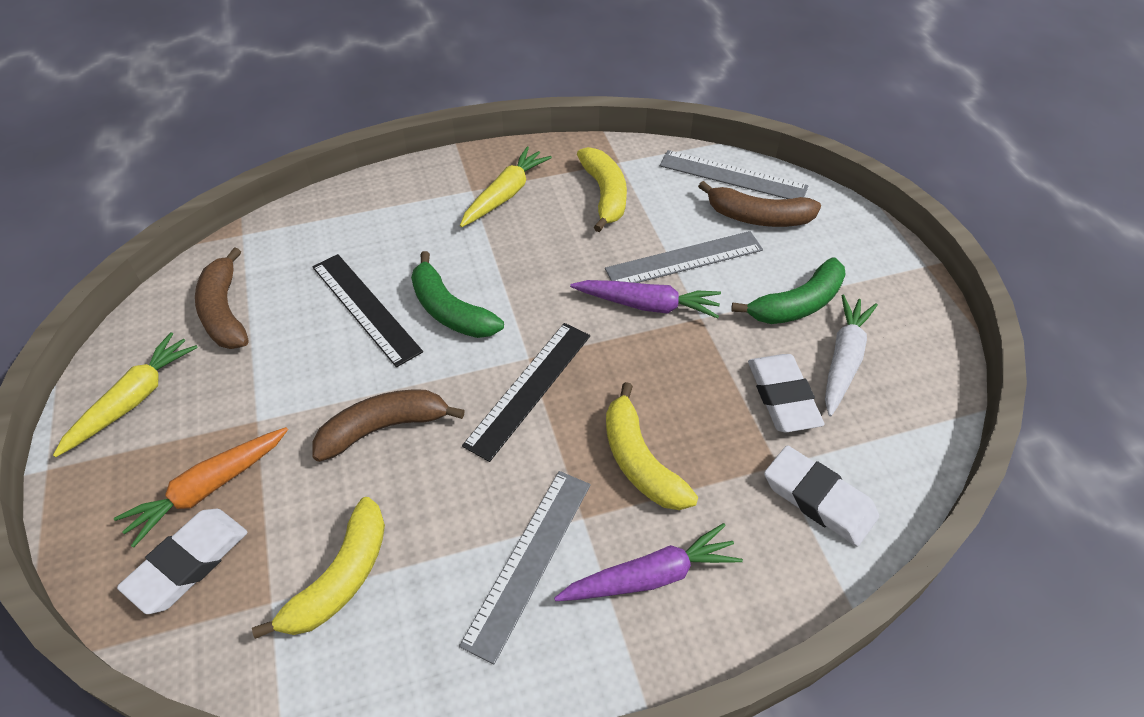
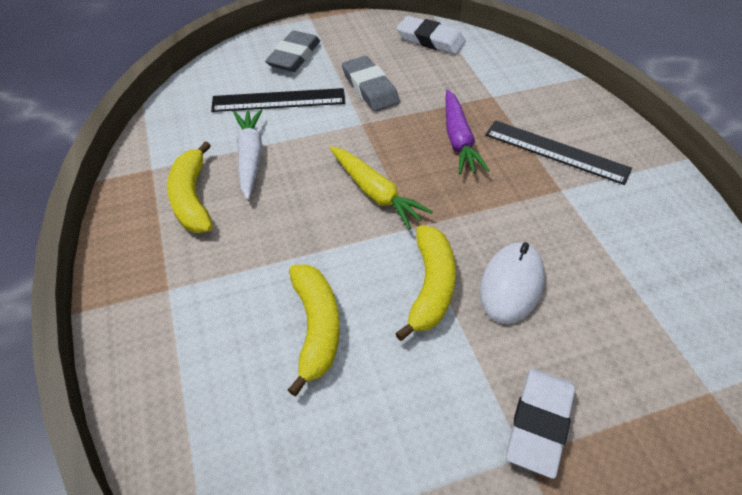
brown banana: [195,247,249,349] [312,390,465,462] [698,181,821,227] = 3 -> none = 0
green banana: [411,251,504,338] [731,258,846,324] = 2 -> none = 0
grey eraser: none = 0 -> [265,30,320,72] [342,56,400,112] = 2
grey ruler: [459,471,591,664] [605,231,763,283] [660,150,808,199] = 3 -> none = 0
orange carrot: [114,427,288,548] = 1 -> none = 0
purple carrot: [554,523,743,601] [570,280,721,319] = 2 -> [446,89,490,174] = 1
white eraser: [117,509,248,614] [748,354,825,433] [764,446,879,546] = 3 -> [397,16,466,54] [506,368,575,479] = 2
white mouse: none = 0 -> [480,242,545,324] = 1
yellow carrot: [53,332,198,457] [460,146,552,227] = 2 -> [330,146,433,229] = 1

